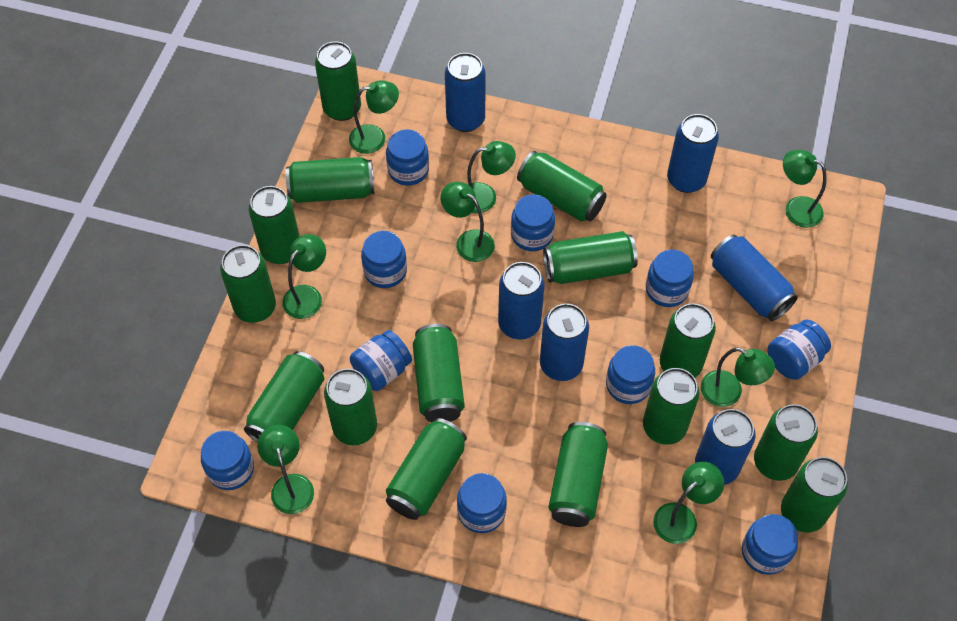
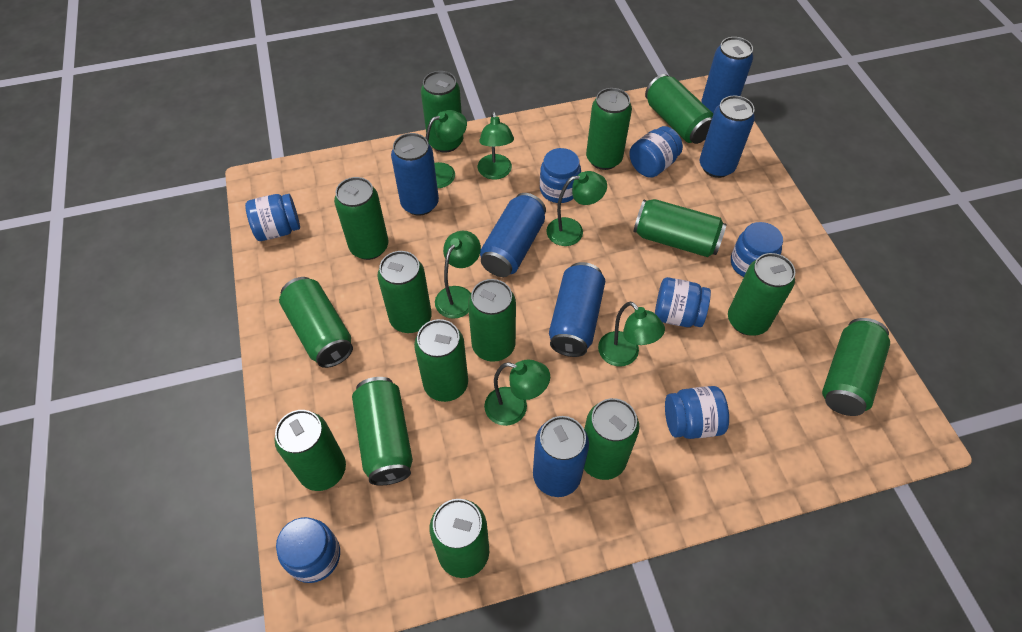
blue jar: [201,431,254,490] [350,330,412,391] [361,231,407,288] [386,129,429,186] [457,473,507,533] [511,195,555,251] [606,345,655,404] [646,249,694,307] [742,514,798,575] [767,320,831,380] = 10 -> [245,194,300,241] [276,517,340,583] [540,148,581,203] [629,126,683,178] [655,277,711,327] [665,386,729,439] [731,222,783,277] = 7
green lamp: [257,425,314,514] [282,234,326,319] [349,80,399,154] [440,182,495,262] [467,141,516,213] [653,462,724,544] [701,347,775,407] [783,150,827,228] = 8 -> [426,110,467,188] [435,231,481,319] [478,111,514,180] [484,360,550,426] [546,171,607,246] [598,301,665,366] = 6

